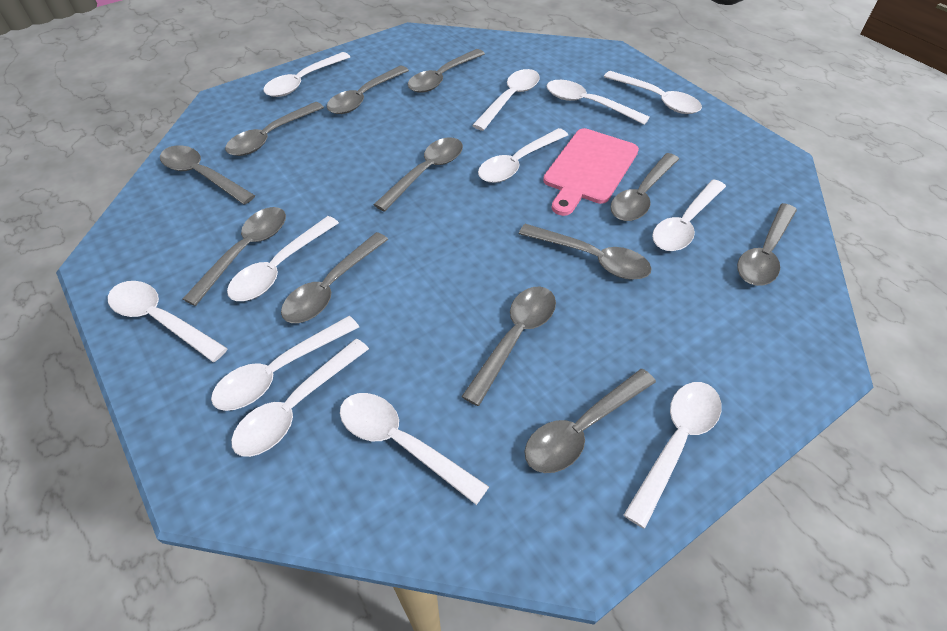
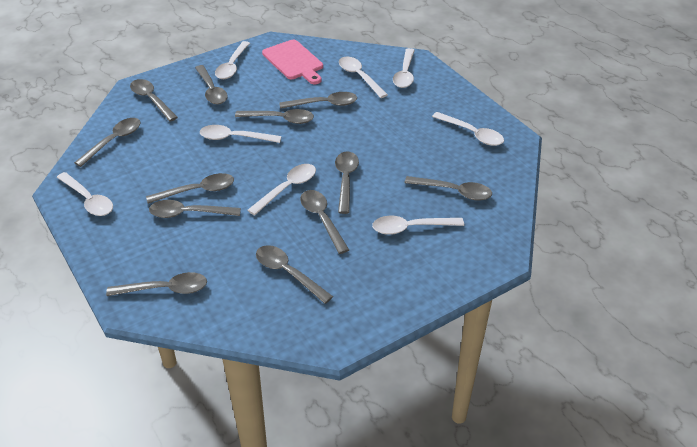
white spoon: [108,281,228,362] [211,316,359,411] [227,216,339,301] [231,339,369,457] [263,52,350,97] [340,393,489,505] [472,69,540,131] [478,128,568,183] [547,80,650,125] [604,71,702,114] [624,382,722,529] [652,179,726,251] = 12 -> [57,172,113,216] [200,125,282,143] [215,41,250,79] [247,164,316,216] [339,57,388,98] [372,216,464,235] [393,48,415,88] [432,112,504,146] = 8

